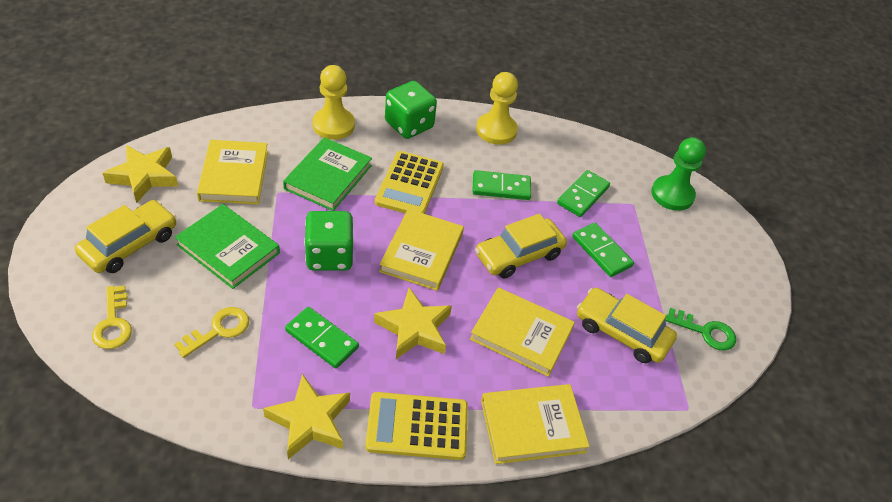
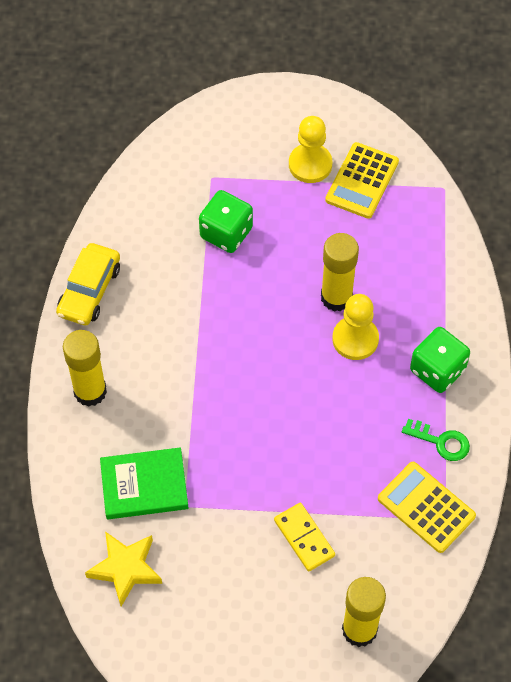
green book: [175,204,280,289] [283,137,372,211] = 2 -> [100,447,189,519] = 1
green domino: [285,307,359,368] [472,170,531,200] [557,170,610,217] [572,223,634,277] = 4 -> none = 0
green pawn: [651,137,706,211] = 1 -> none = 0
yellow book: [197,140,268,204] [379,209,464,291] [470,287,575,377] [481,384,590,464] = 4 -> none = 0
yellow car: [75,200,176,273] [475,214,567,279] [577,288,677,363] = 3 -> [56,243,120,325] = 1
yellow domino: none = 0 -> [274,503,335,571] = 1
yellow glue stick: none = 0 -> [63,330,107,407] [321,233,359,312] [342,577,386,647] = 3
yellow key: [92,285,132,349] [174,307,249,358] = 2 -> none = 0
yellow star: [103,145,178,203] [263,374,350,459] [374,288,452,359] = 3 -> [85,532,162,607] = 1

